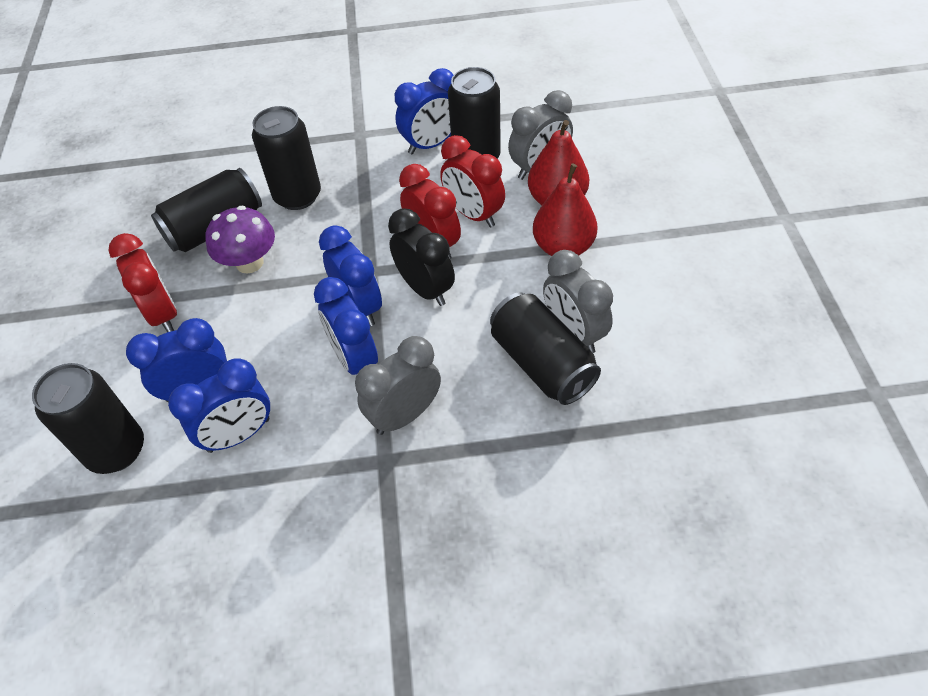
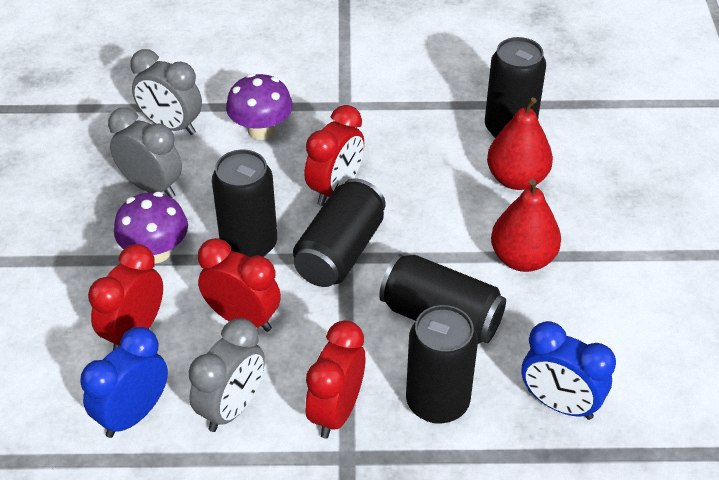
black clock: [388,208,455,306] = 1 -> none = 0
blue clock: [126,318,227,402] [168,358,270,453] [314,277,378,375] [319,225,382,326] [395,68,453,154] = 5 -> [80,327,168,438] [521,321,616,420] = 2
purple mushroom: [205,205,275,274] = 1 -> [114,192,188,264] [226,73,293,140] = 2
red clock: [108,233,177,332] [399,164,461,259] [440,135,505,227] = 3 -> [88,244,163,350] [198,238,281,332] [305,105,364,206] [305,320,365,438] = 4

